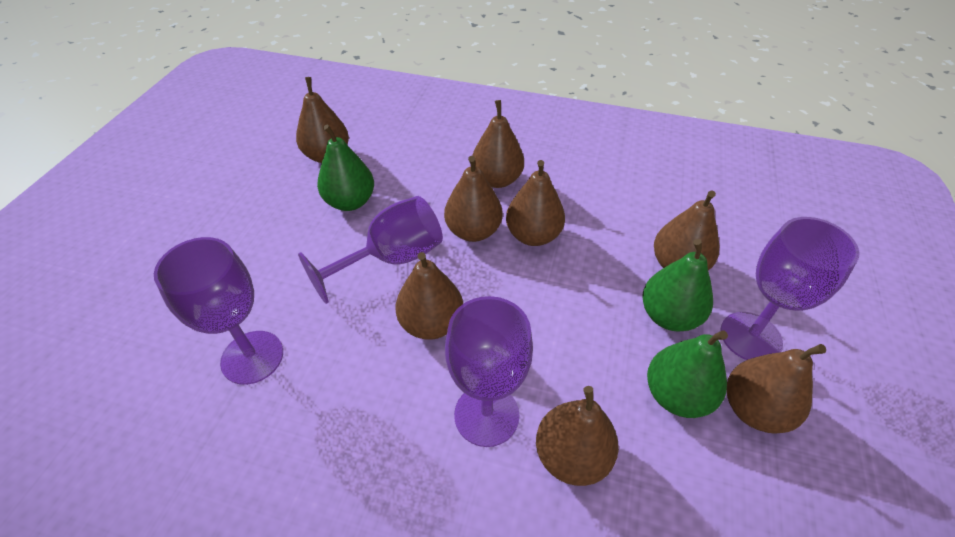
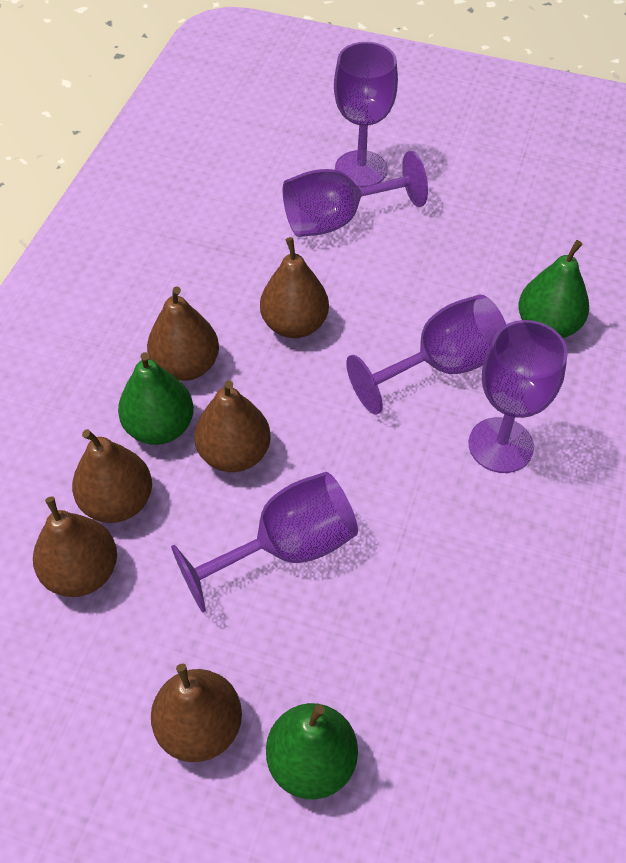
brown pear: [296,77,349,163] [395,252,463,340] [444,156,503,242] [472,100,524,188] [506,160,565,246] [536,386,619,486] [654,191,719,270] [727,344,826,434] = 8 -> [33,496,117,597] [72,429,152,523] [147,286,219,381] [151,664,242,762] [194,380,271,472] [260,237,329,338] = 6
purple goblet: [154,237,283,385] [298,196,443,304] [445,296,533,447] [720,217,859,360] = 4 -> [171,472,358,613] [283,151,428,237] [334,42,398,188] [346,295,506,415] [468,320,568,473] = 5

